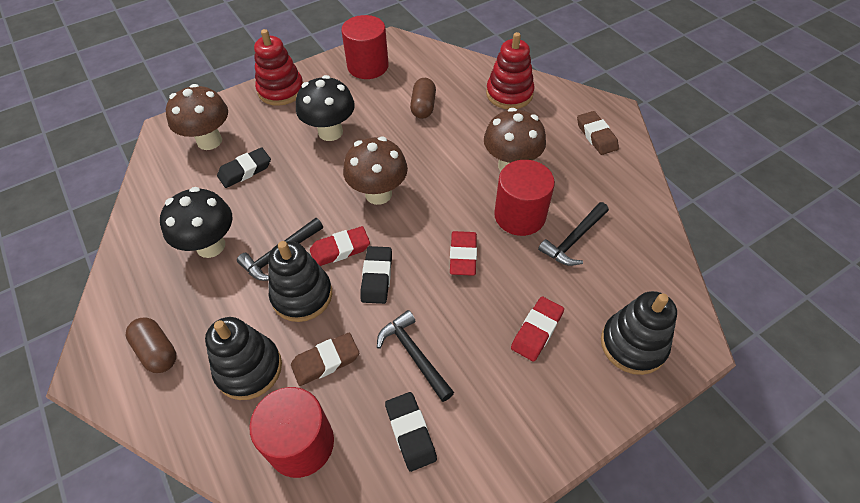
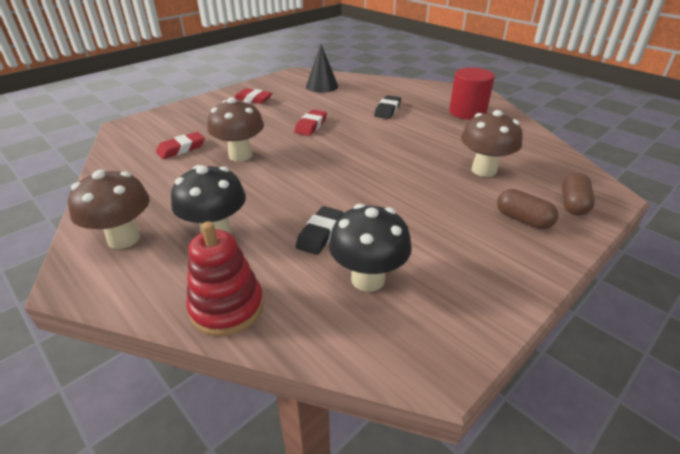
black cone: none = 0 -> [306,44,338,93] = 1
black eraser: [217,147,271,188] [360,246,392,304] [385,392,437,472] = 3 -> [296,206,343,255] [374,95,401,119] = 2
black hammer: [237,218,323,281] [377,310,454,402] [538,202,609,266] = 3 -> none = 0
black stacking toy: [205,317,282,400] [268,241,332,322] [601,291,677,375] = 3 -> none = 0
brown eraser: [291,333,359,386] [577,111,619,155] = 2 -> none = 0
red cylinder: [249,387,334,478] [341,15,389,79] [494,160,555,236] = 3 -> [449,67,495,120] = 1
red stacking toy: [254,29,303,106] [486,32,534,109] = 2 -> [186,221,264,336] = 1

